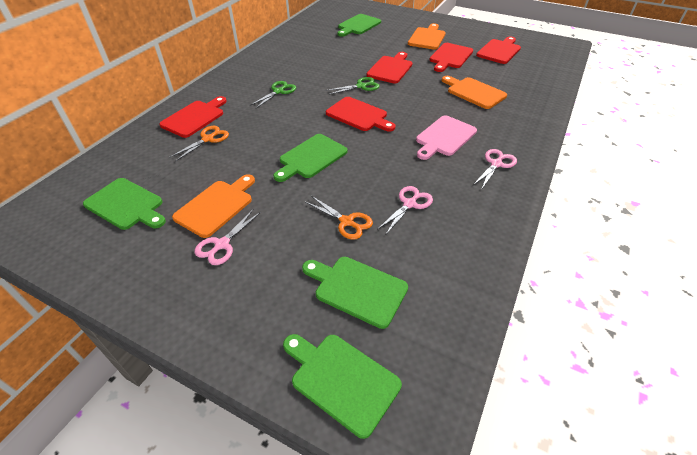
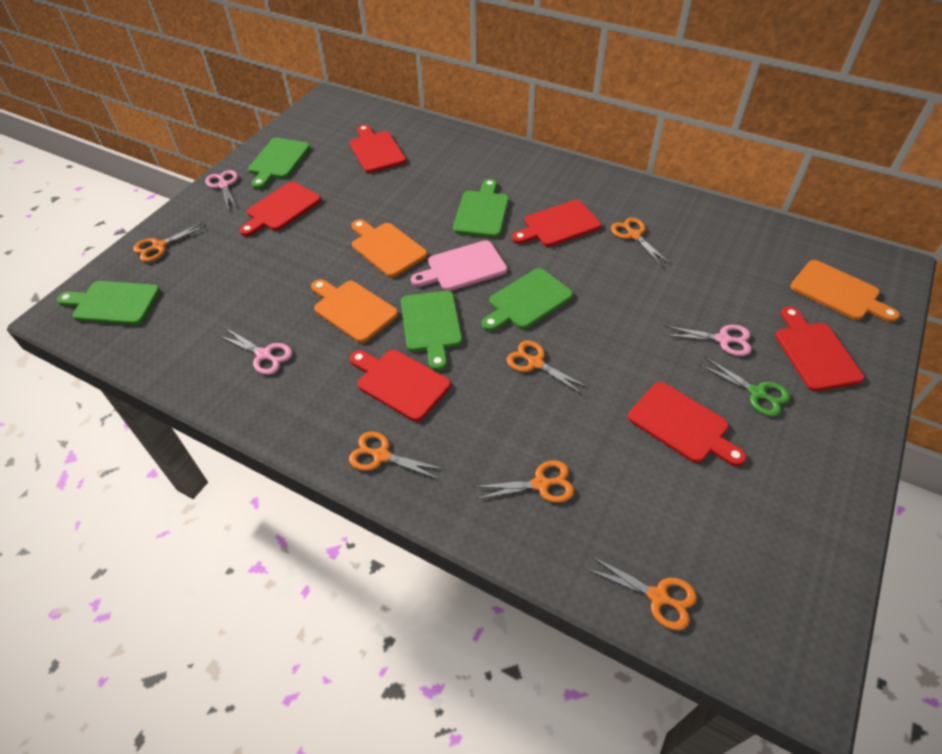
green scissors: [250,81,296,109] [326,77,380,95] = 2 -> [700,357,790,416] = 1
orange scissors: [170,126,229,162] [305,196,373,240] = 2 -> [133,222,207,262] [349,431,445,480] [473,460,574,503] [506,340,589,395] [585,556,697,631] [611,218,670,266] = 6
red cutting board: [159,96,227,138] [326,97,395,131] [366,52,412,83] [430,43,473,72] [476,37,521,64] = 5 -> [239,182,321,236] [349,350,451,422] [350,124,406,173] [512,200,601,247] [628,382,746,466] [776,306,864,391] = 6

